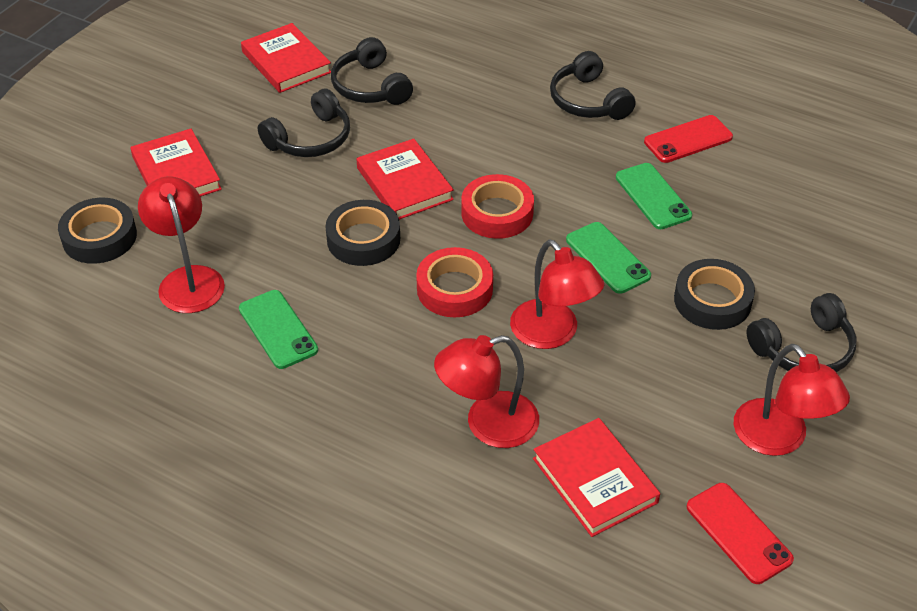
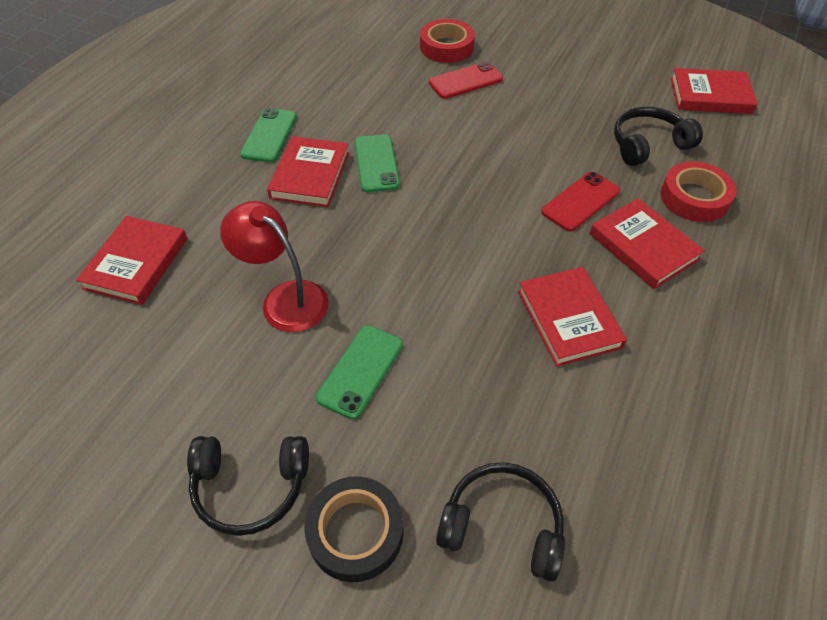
black headphones: [258,89,350,157] [331,37,413,105] [550,51,636,120] [746,293,856,372] = 4 -> [187,436,309,536] [436,462,565,582] [614,107,703,166] = 3
black tape: [58,198,137,264] [325,200,400,266] [674,259,755,330] = 3 -> [304,476,403,582] = 1
red book: [130,129,222,197] [241,23,331,93] [356,139,454,220] [533,418,660,537] = 4 -> [76,216,188,305] [267,136,349,207] [518,267,627,367] [589,198,705,289] [671,68,758,114] = 5
red lamp: [138,176,225,313] [434,335,539,448] [510,240,604,349] [734,344,850,456] = 4 -> [220,201,329,332] = 1

